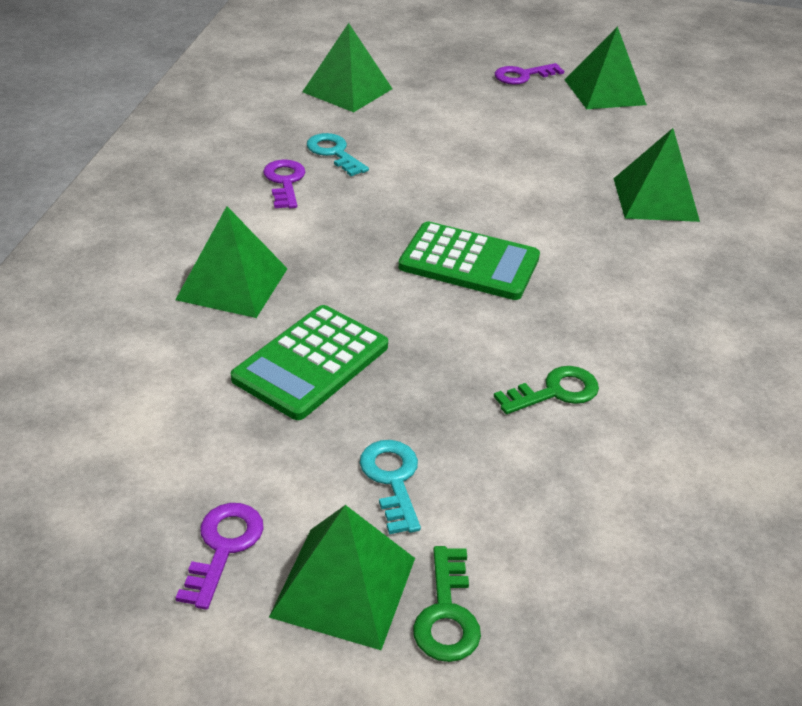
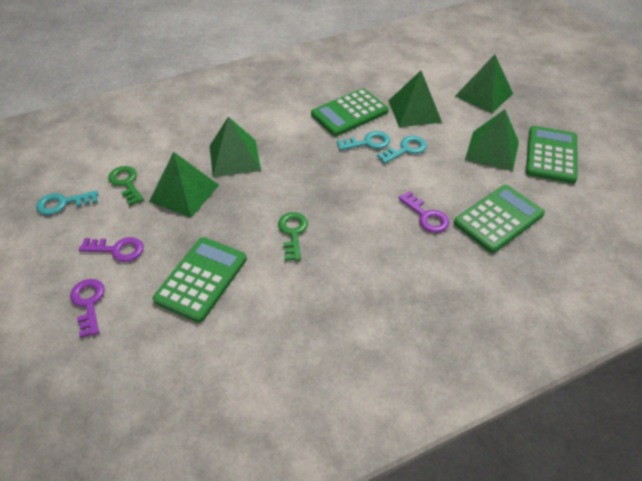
green calculator: [231,305,388,420] [398,221,540,300] = 2 -> [152,237,247,323] [311,88,389,136] [454,185,545,253] [526,126,578,184] = 4
turquoise key: [307,133,369,176] [360,440,421,534] = 2 -> [36,191,98,215] [337,131,390,151] [377,136,427,164] = 3

